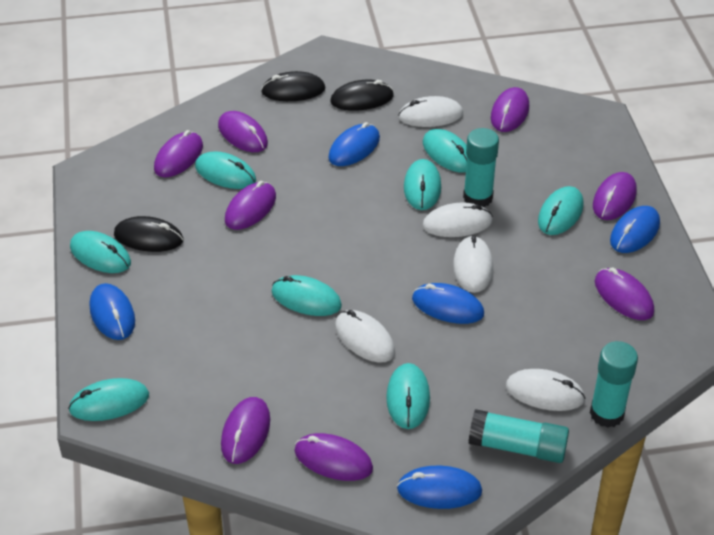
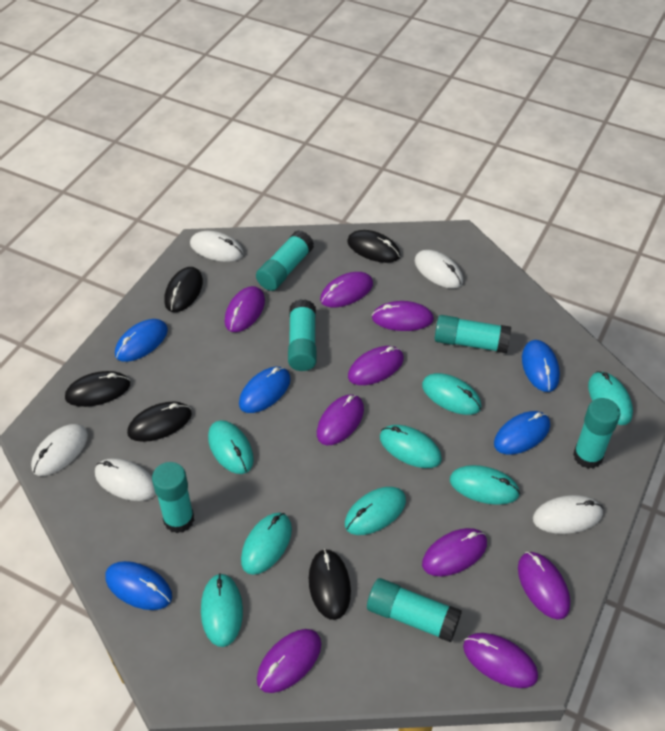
black mouse: [114,216,183,252] [261,71,325,101] [330,80,394,111] = 3 -> [65,371,130,407] [127,401,192,442] [164,267,203,312] [309,549,351,620] [347,230,400,263] = 5
purple mouse: [154,130,203,177] [218,111,268,152] [221,397,270,464] [225,181,276,230] [294,433,373,481] [491,87,529,132] [593,172,637,220] [595,268,654,320] = 8 -> [224,286,265,332] [257,629,321,693] [317,394,364,445] [320,272,373,307] [348,346,404,385] [372,301,434,331] [422,528,487,576] [463,633,538,688] [518,552,570,620] = 9
turquoise glue stick: [463,128,499,207] [468,409,569,463] [590,341,638,428] = 3 -> [152,462,194,533] [256,230,314,291] [288,299,316,371] [367,578,462,642] [435,315,511,353] [573,398,620,469] = 6

